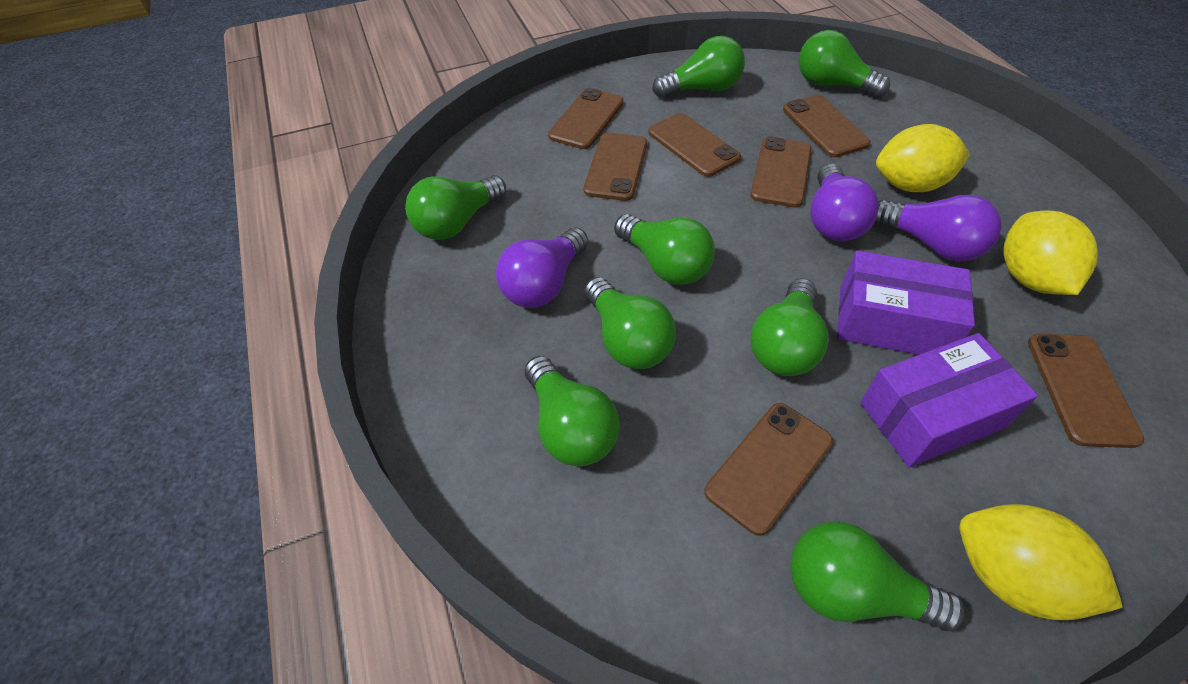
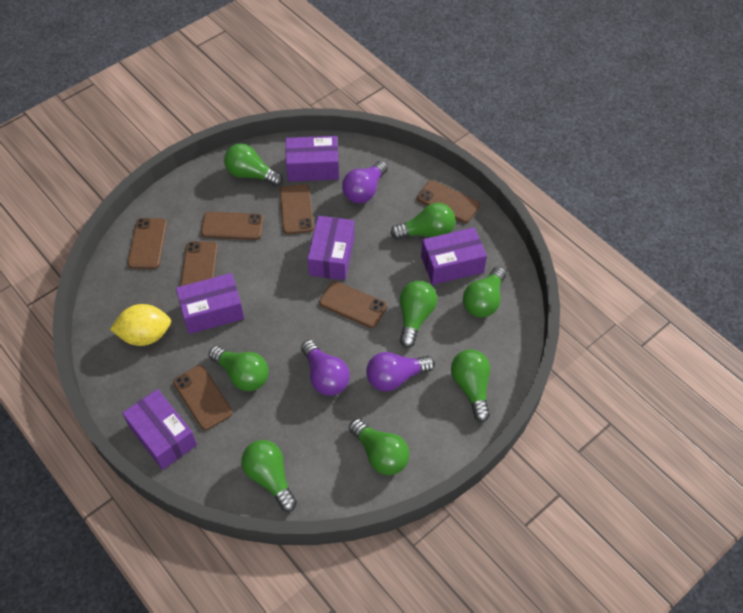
purple box: [837,251,975,355] [860,333,1038,468] = 2 -> [122,389,197,470] [176,273,244,334] [286,136,339,182] [307,216,355,280] [421,227,487,285] = 5
yellow lemon: [876,124,970,192] [959,504,1123,620] [1003,211,1098,295] = 3 -> [110,304,171,346] = 1

